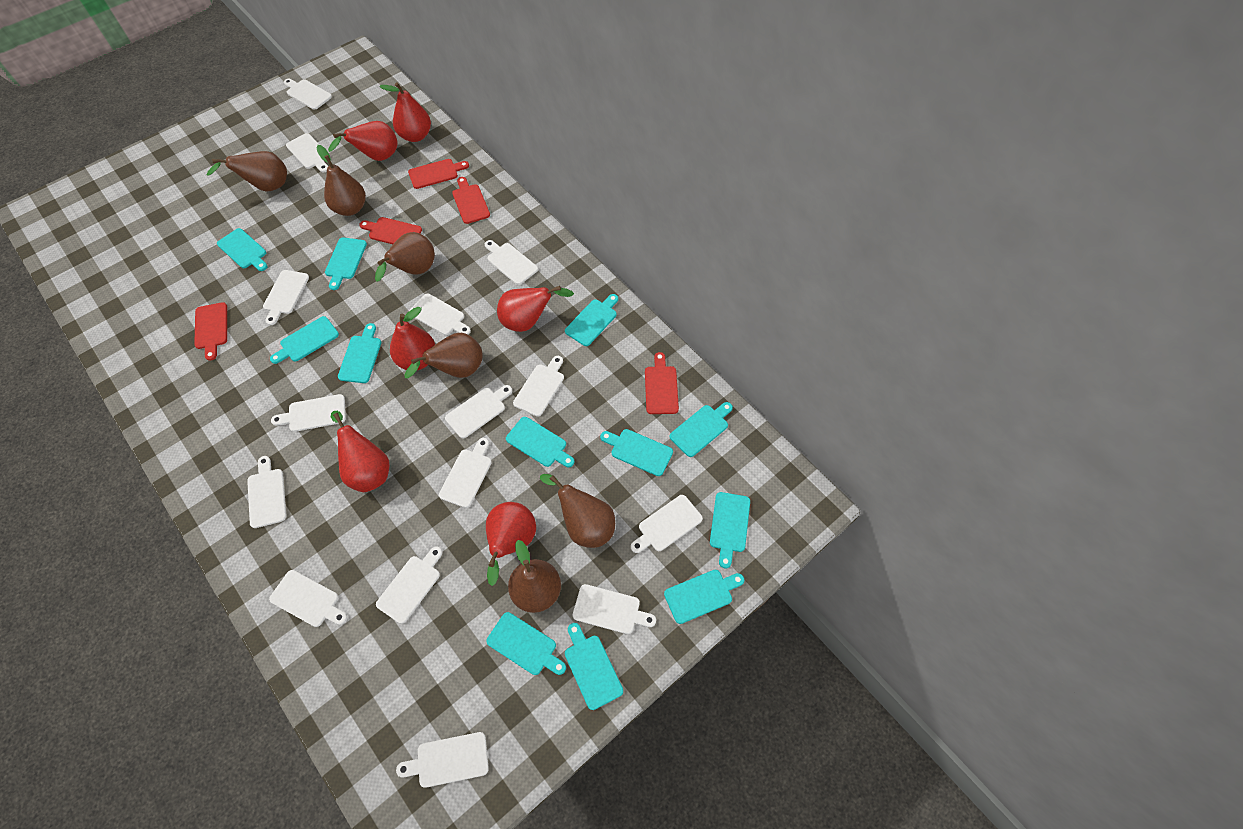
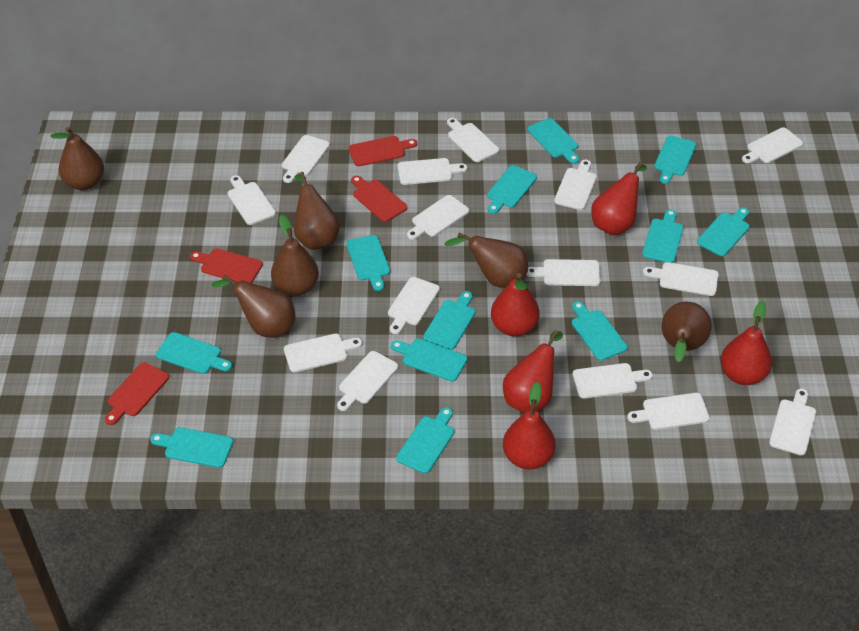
red cutting board: [194,302,227,361] [359,217,422,244] [408,159,469,189] [452,177,490,224] [645,352,679,414] = 5 -> [105,363,169,425] [190,248,263,284] [349,136,417,166] [351,176,407,222] = 4
red pear: [328,121,397,161] [331,411,390,492] [379,82,431,142] [390,307,435,370] [486,502,536,586] [497,286,574,332] = 6 -> [491,273,539,336] [503,331,563,413] [503,382,556,470] [591,162,647,235] [721,301,772,385] = 5

